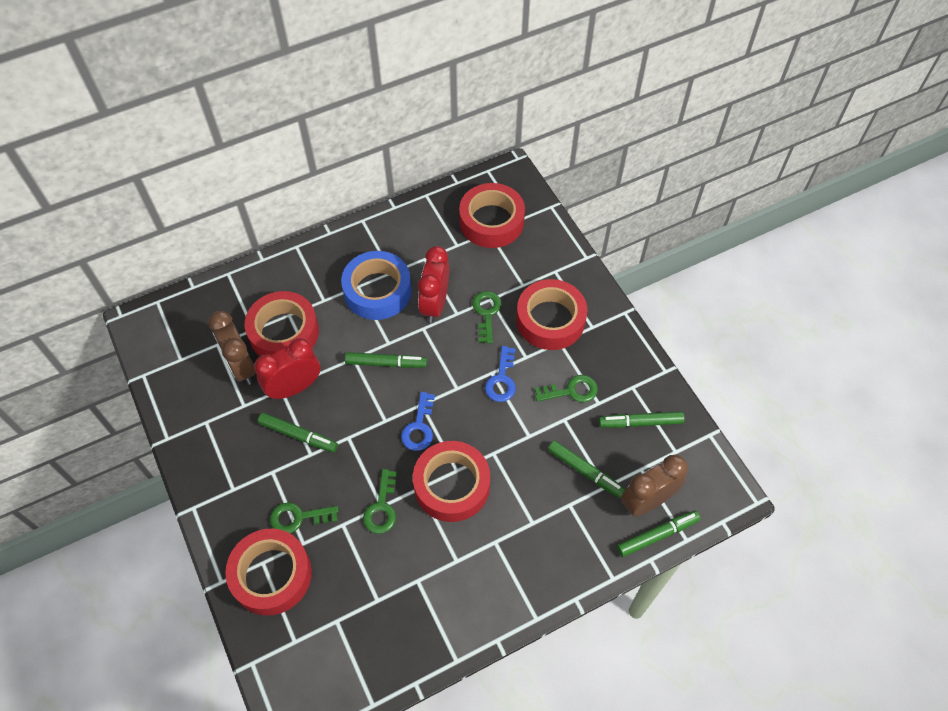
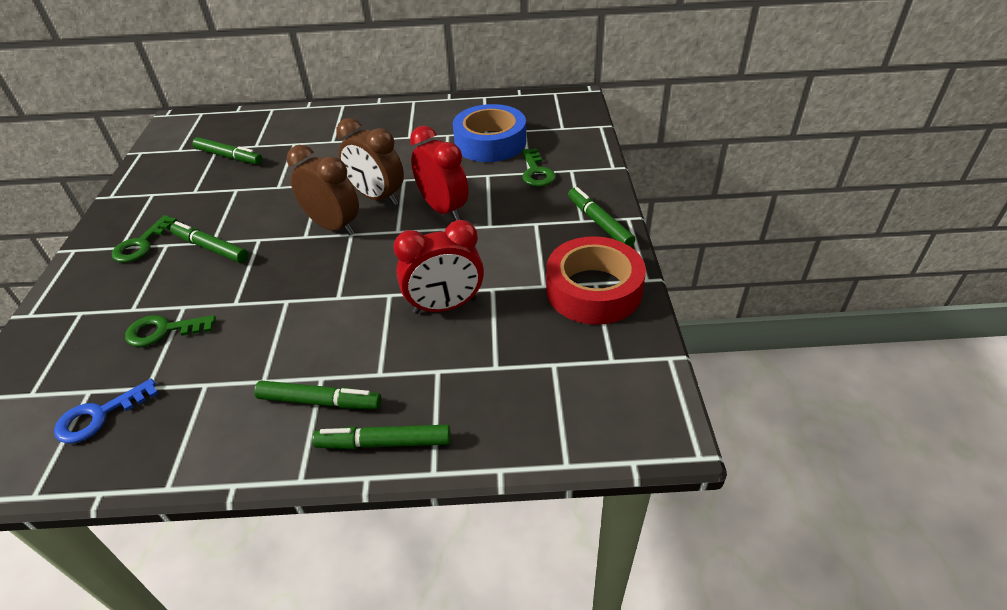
blue key: [401,392,435,451] [485,346,516,402] = 2 -> [54,379,158,444] = 1
green key: [270,502,339,533] [363,469,397,534] [472,291,501,343] [535,375,598,402] = 4 -> [112,215,177,263] [125,315,216,347] [522,148,556,187] = 3
red tape: [225,529,312,616] [245,291,319,356] [413,441,490,522] [459,183,525,248] [516,279,588,350] = 5 -> [546,236,646,325] = 1

